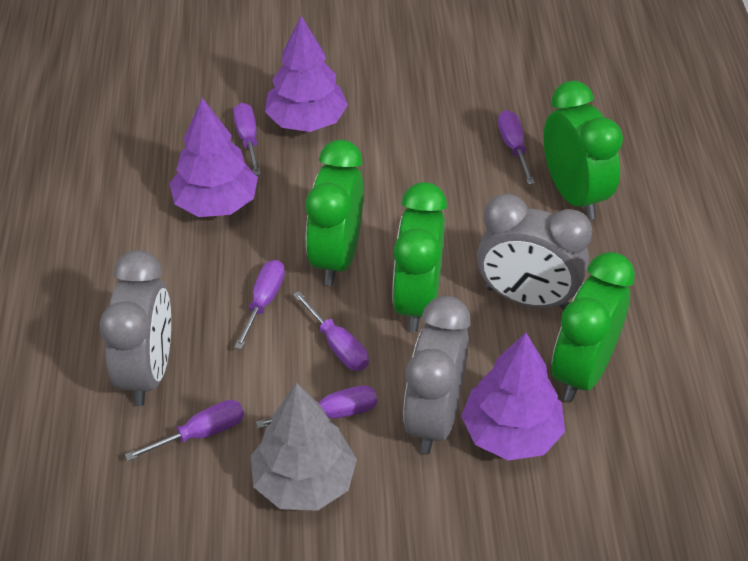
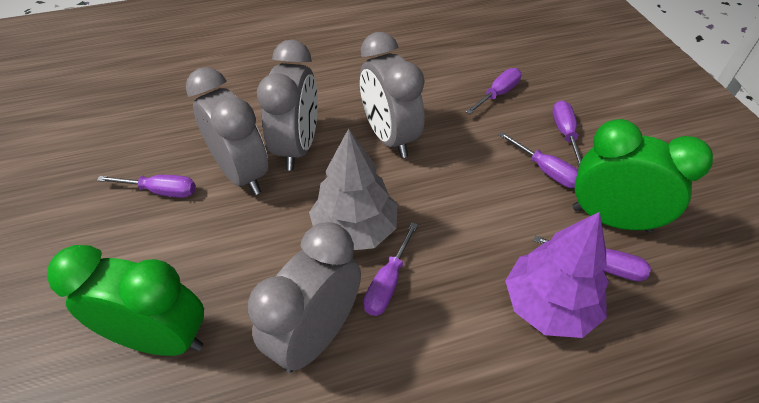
green clock: [305,140,364,286] [392,182,447,332] [543,81,623,220] [552,252,635,402] = 4 -> [47,245,204,356] [573,119,713,232] = 2
grey clock: [100,250,171,406] [403,296,471,454] [477,193,592,310] = 3 -> [186,67,269,195] [248,222,361,372] [257,40,318,170] [360,32,425,158] = 4
purple tree: [169,98,258,217] [265,16,348,132] [461,333,565,460] = 3 -> [505,212,609,338] = 1

